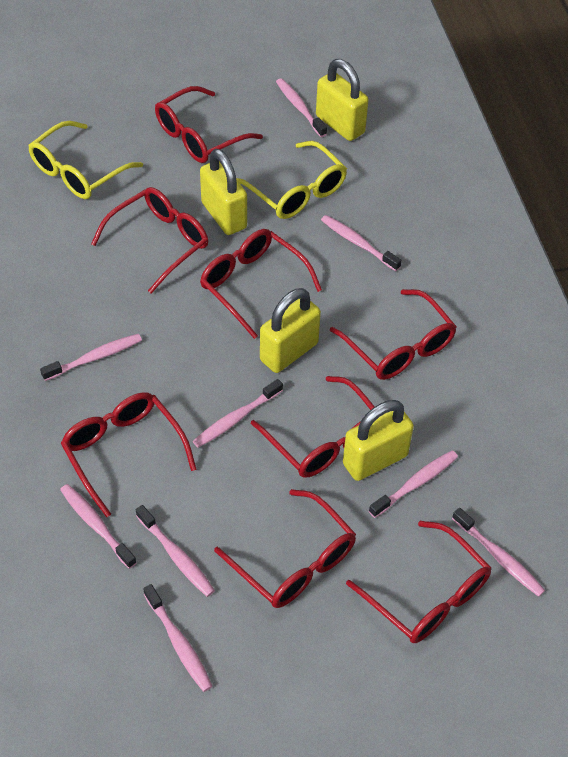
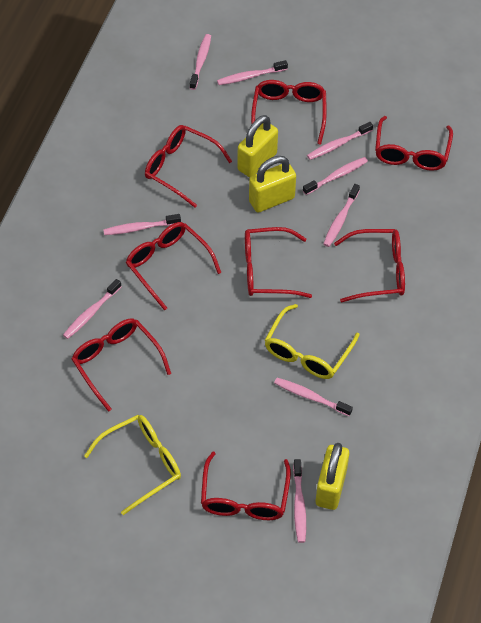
yellow padlock: [200,149,247,235] [260,288,321,373] [316,59,369,141] [343,400,414,481] = 4 -> [237,115,278,177] [249,156,296,213] [316,443,349,510] = 3

